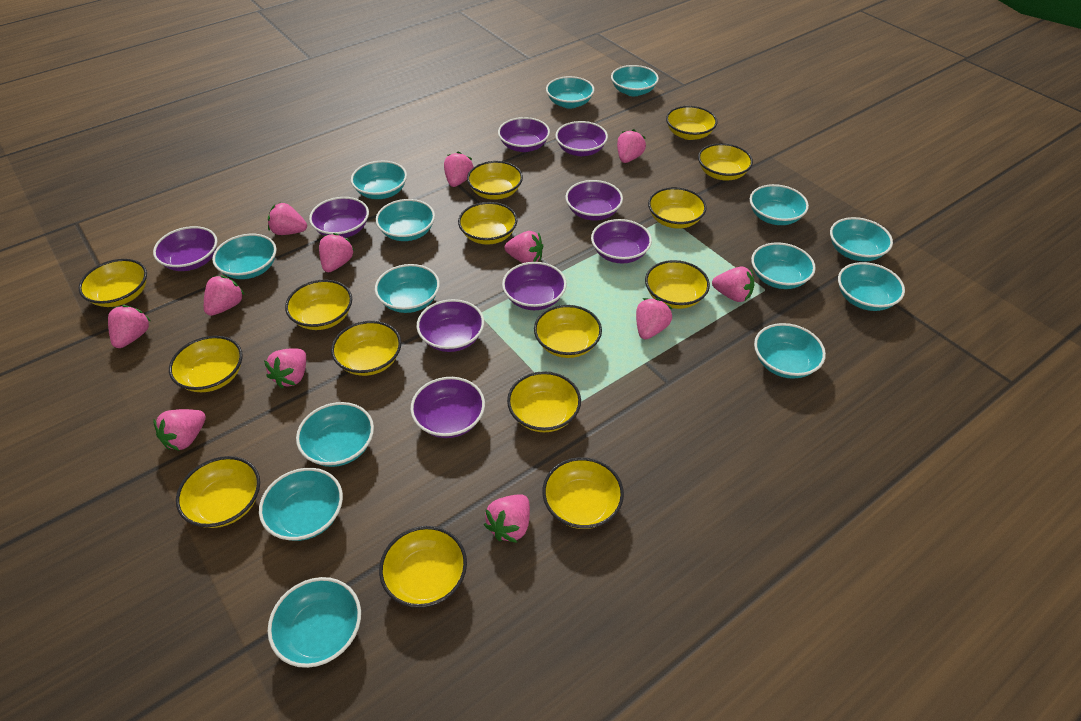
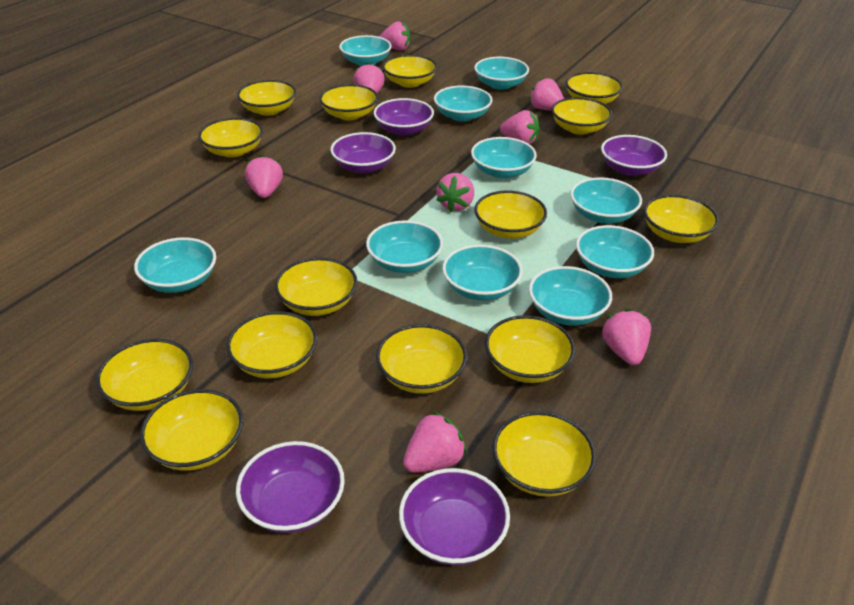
pink strawberry: [108,305,151,348] [153,409,206,451] [204,276,244,316] [264,348,306,388] [268,202,307,235] [319,233,354,272] [444,152,474,187] [484,494,530,543] [505,231,543,263] [617,129,646,163] [636,298,672,340] [712,267,754,302] = 12 -> [245,155,283,198] [354,62,385,93] [379,21,410,51] [403,411,467,473] [436,173,474,212] [500,110,539,144] [529,77,564,110] [602,309,651,365] = 8
purple bowl: [153,226,218,271] [309,197,369,238] [410,377,485,438] [417,299,484,352] [498,117,550,152] [502,262,567,310] [555,121,608,156] [565,180,623,220] [591,219,652,263] = 9 -> [236,441,345,533] [331,132,396,174] [373,98,434,136] [399,468,510,565] [601,135,667,176] = 5
turquoise bowl: [212,234,277,279] [259,468,343,541] [268,577,361,668] [296,402,374,467] [351,161,407,199] [375,264,440,313] [376,199,435,241] [546,76,594,109] [611,65,659,96] [750,184,809,225] [751,242,816,289] [754,323,826,379] [830,217,893,262] [838,262,905,311] = 14 -> [134,237,216,293] [339,35,392,66] [366,220,443,273] [434,85,493,122] [442,245,523,301] [471,137,537,179] [474,57,529,90] [529,266,612,325] [570,177,642,224] [576,225,654,278] = 10

